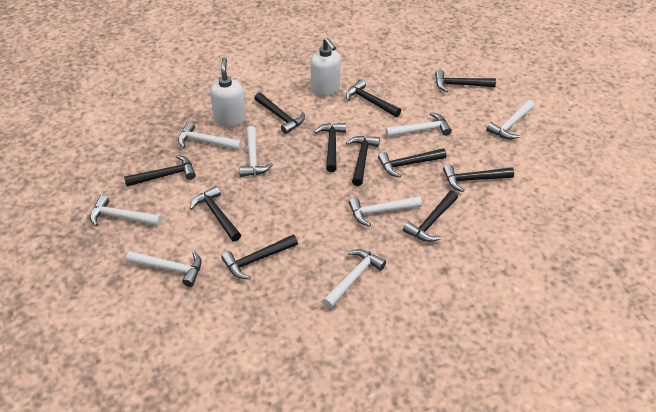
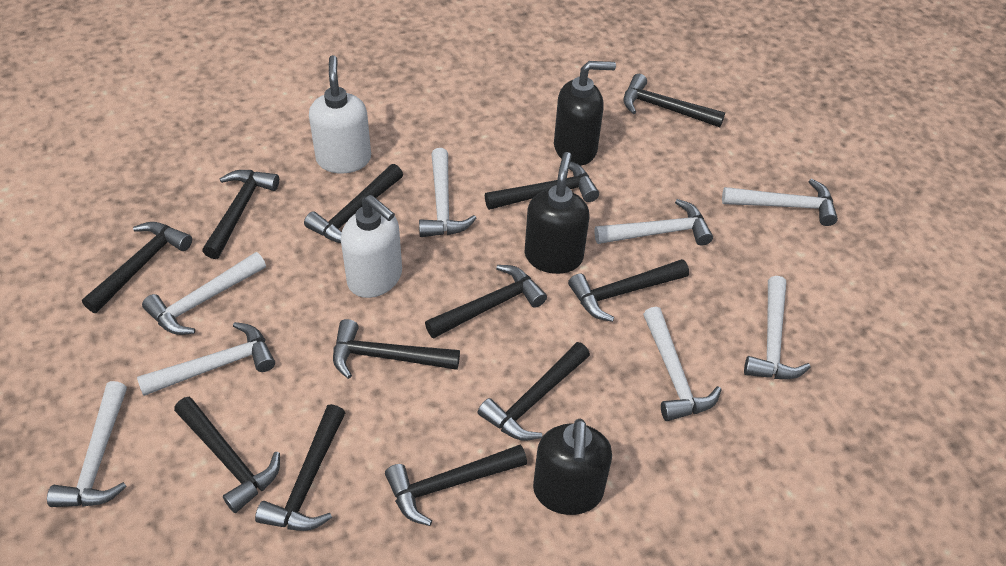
black hammer: [124,155,196,187] [190,186,241,242] [221,235,298,279] [254,93,305,134] [314,123,346,172] [346,80,401,117] [346,136,380,186] [378,148,447,177] [403,190,458,242] [435,70,496,92] [443,165,514,192] = 11 -> [82,222,192,313] [174,397,280,513] [202,170,279,259] [255,404,345,531] [304,164,403,243] [333,319,460,379] [385,445,527,526] [425,265,547,338] [478,342,590,441] [485,162,599,210] [568,259,689,322] [623,74,725,127] = 12
black soap dispenser: none = 0 -> [525,152,589,274] [533,419,612,515] [554,61,616,166] = 3

